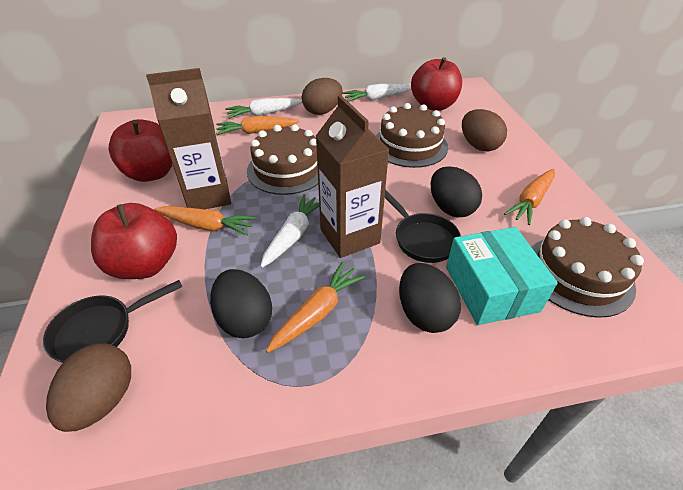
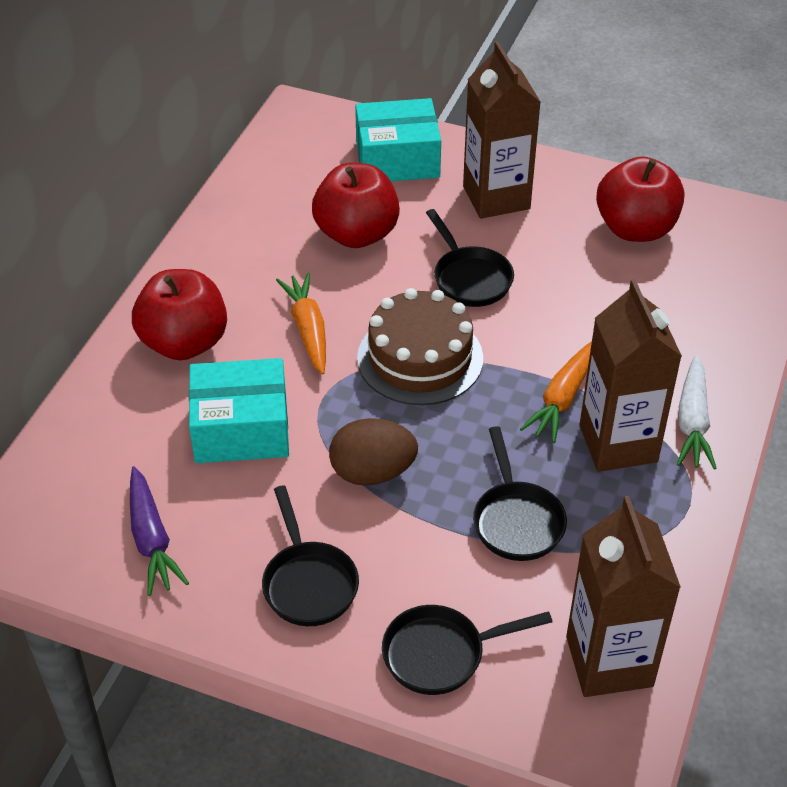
black egg: [210,269,272,338] [399,263,461,333] [431,166,482,217] = 3 -> none = 0
black pan: [43,280,182,363] [385,189,461,263] = 2 -> [262,486,359,626] [382,605,553,695] [426,209,514,307] [473,426,567,561] = 4
brown cake: [247,124,318,195] [376,103,448,168] [532,217,644,318] = 3 -> [357,288,483,405] = 1
brown carton: [146,68,231,209] [316,95,389,258] = 2 -> [463,41,541,219] [566,496,681,697] [579,279,682,472] = 3
brown egg: [46,343,131,432] [302,78,343,115] [462,109,507,151] = 3 -> [329,418,418,486] = 1
orange carrot: [154,206,257,236] [216,116,300,135] [266,262,366,353] [504,169,555,225] = 4 -> [276,273,326,375] [520,341,592,443] = 2
purple carrot: none = 0 -> [130,466,189,596] = 1
turquoise box: [446,227,558,325] = 1 -> [189,358,289,463] [355,98,441,181] = 2
white carrot: [225,98,302,119] [260,194,319,268] [342,84,411,102] = 3 -> [677,355,717,470] = 1

